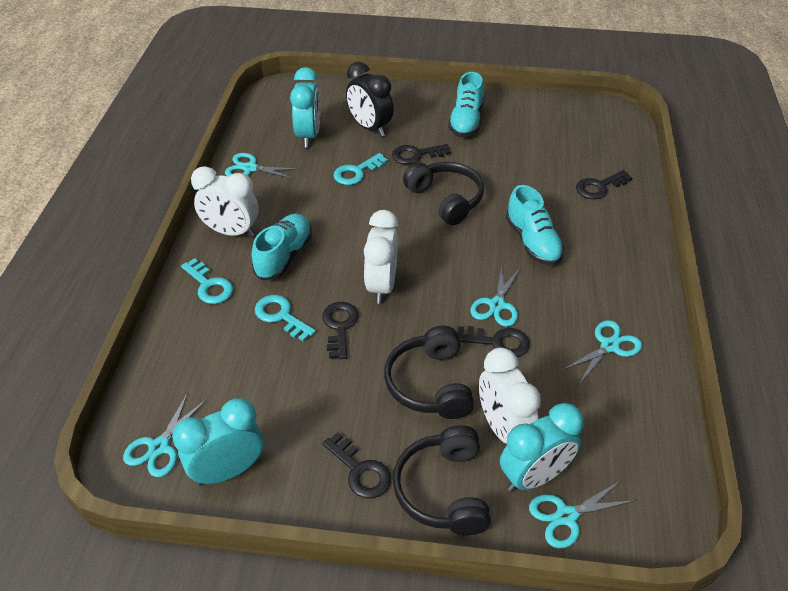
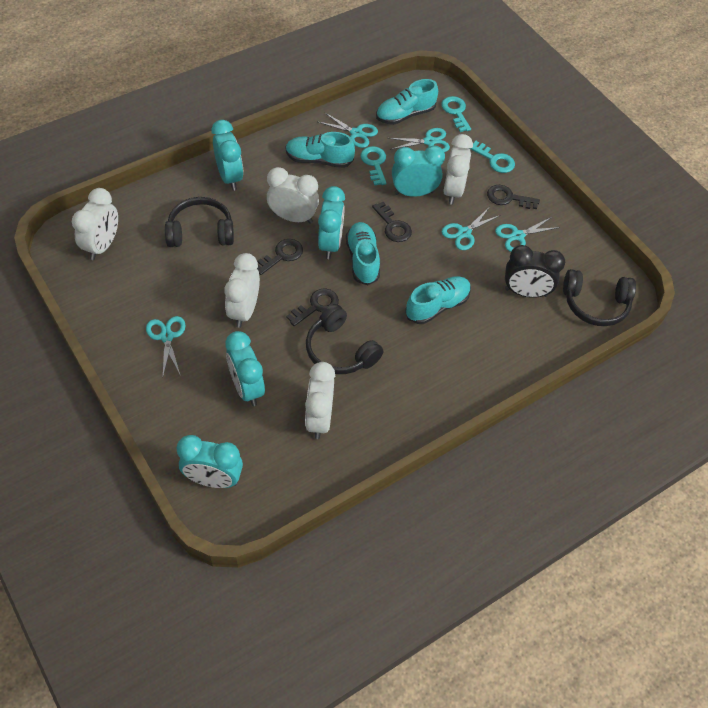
black key: [322,302,358,359] [323,432,391,499] [392,144,451,165] [458,326,530,357] [576,170,632,199] = 5 -> [257,239,303,275] [286,289,339,326] [372,202,412,242] [487,185,540,209] = 4
turquoise clock: [172,398,263,485] [290,67,320,147] [500,403,584,492] = 3 -> [177,435,243,488] [212,120,244,191] [225,331,265,406] [318,186,345,259] [392,146,445,197] = 5
turquoise shoe: [252,214,312,280] [448,72,484,137] [506,185,564,266] = 3 -> [286,132,355,168] [346,222,380,285] [376,79,438,125] [405,276,471,324] = 4
white clock: [191,166,259,237] [364,210,398,304] [479,347,541,444] = 3 -> [72,188,118,260] [224,253,260,328] [267,167,319,224] [305,362,335,439] [443,134,473,205] = 5

